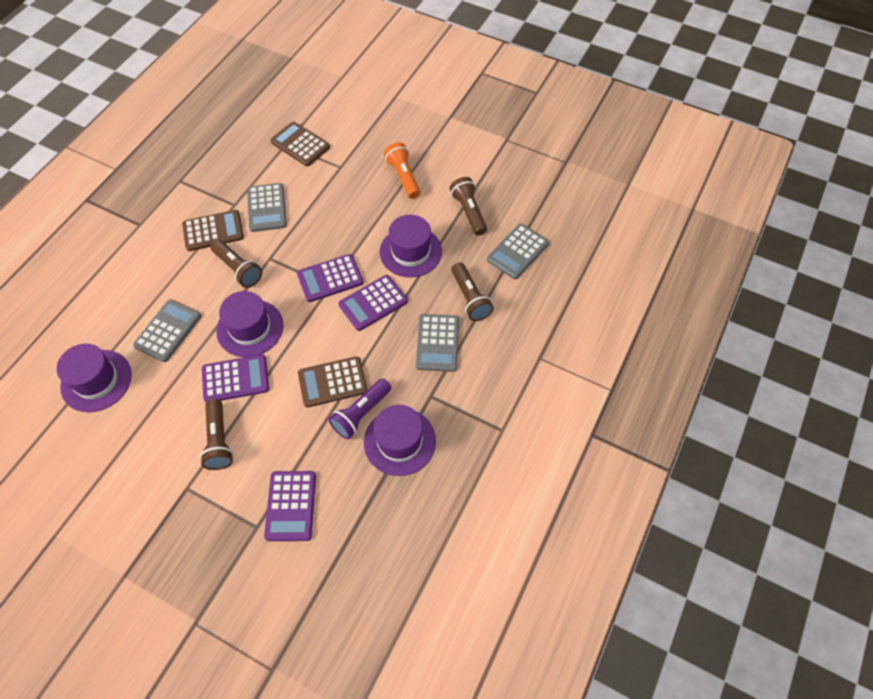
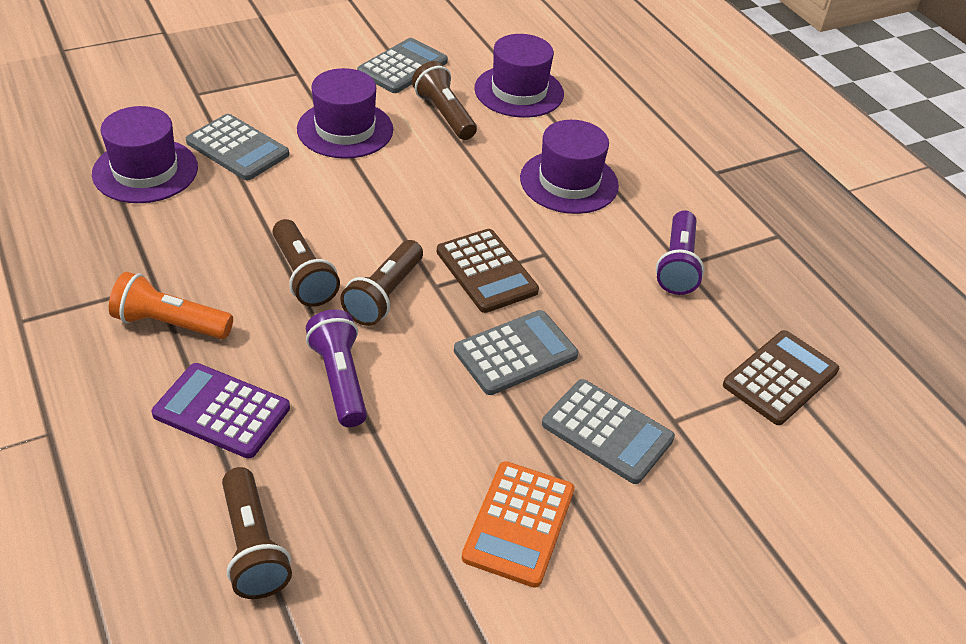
brown calculator: [182,210,244,251] [270,122,330,166] [298,356,367,407] = 3 -> [437,229,539,313] [723,330,839,425] = 2
orange calculator: none = 0 -> [462,461,574,588] = 1
purple calculator: [202,354,269,402] [264,471,316,541] [297,254,363,302] [338,275,408,331] = 4 -> [152,363,290,459] = 1
purple flashlight: [328,378,391,439] = 1 -> [306,309,367,427] [656,210,704,295] = 2

